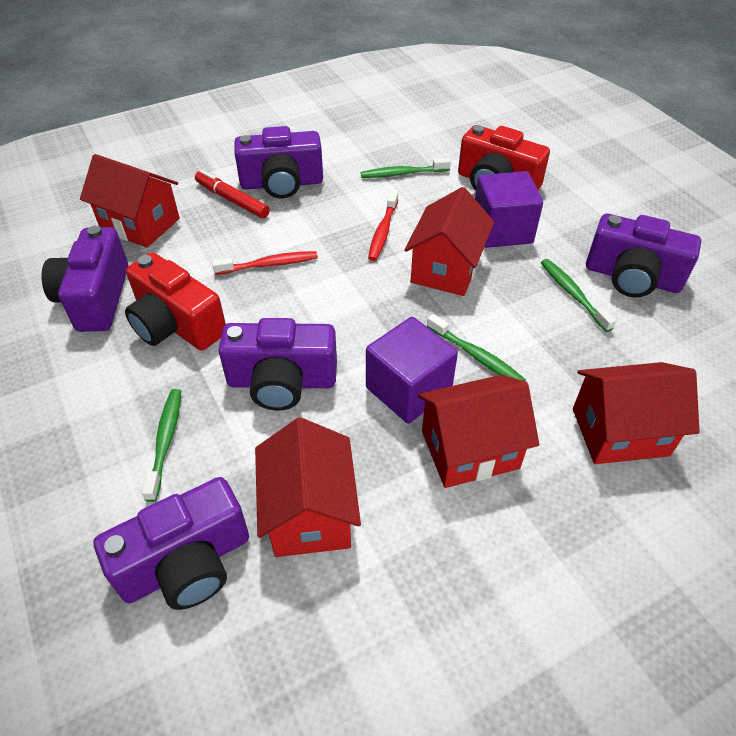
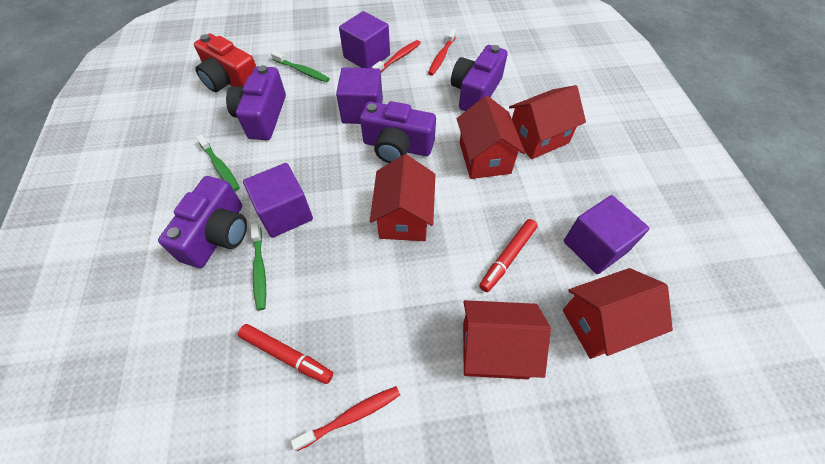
green toothbrush: [142,389,181,502] [361,158,451,178] [426,314,526,381] [541,259,617,332] = 4 -> [196,135,240,191] [251,223,266,311] [271,51,330,82] = 3
purple camera: [42,226,128,332] [93,477,249,610] [218,318,337,411] [234,126,323,198] [586,214,701,297] = 5 -> [158,176,247,268] [226,65,286,140] [360,101,436,163] [451,45,508,111] = 4
purple cube: [366,317,458,423] [475,171,543,248] = 2 -> [243,163,313,238] [336,67,383,124] [339,11,390,68] [564,195,650,274] = 4
red camera: [125,252,226,351] [458,125,550,191] = 2 -> [194,34,256,92] = 1
red marker: [195,170,270,218] = 1 -> [238,324,333,384] [479,219,538,292] = 2
red toothbrush: [212,251,318,275] [368,190,398,261] = 2 -> [291,386,400,451] [372,40,421,72] [428,29,456,76] = 3

